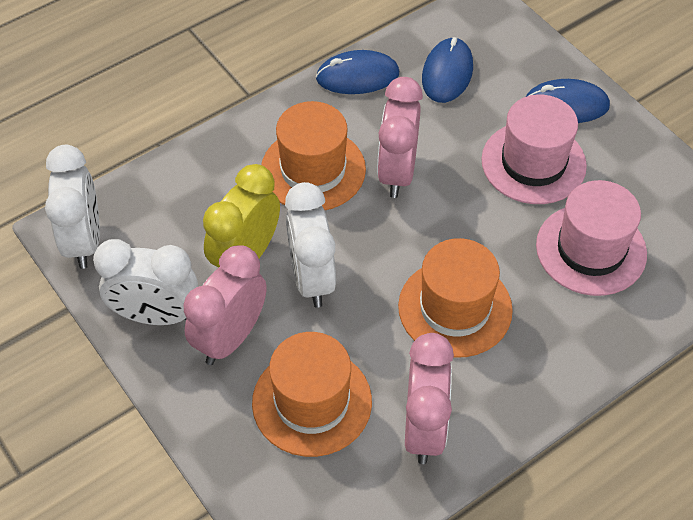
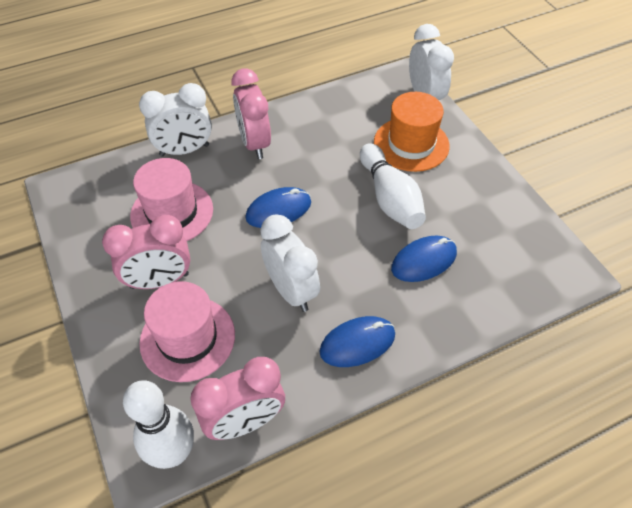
orange hat: [252,332,372,457] [261,101,366,210] [398,238,513,358] = 3 -> [374,92,450,172] = 1
white bowling pin: none = 0 -> [123,380,194,469] [360,143,426,229] = 2
yellow clock: [203,164,280,268] = 1 -> none = 0

